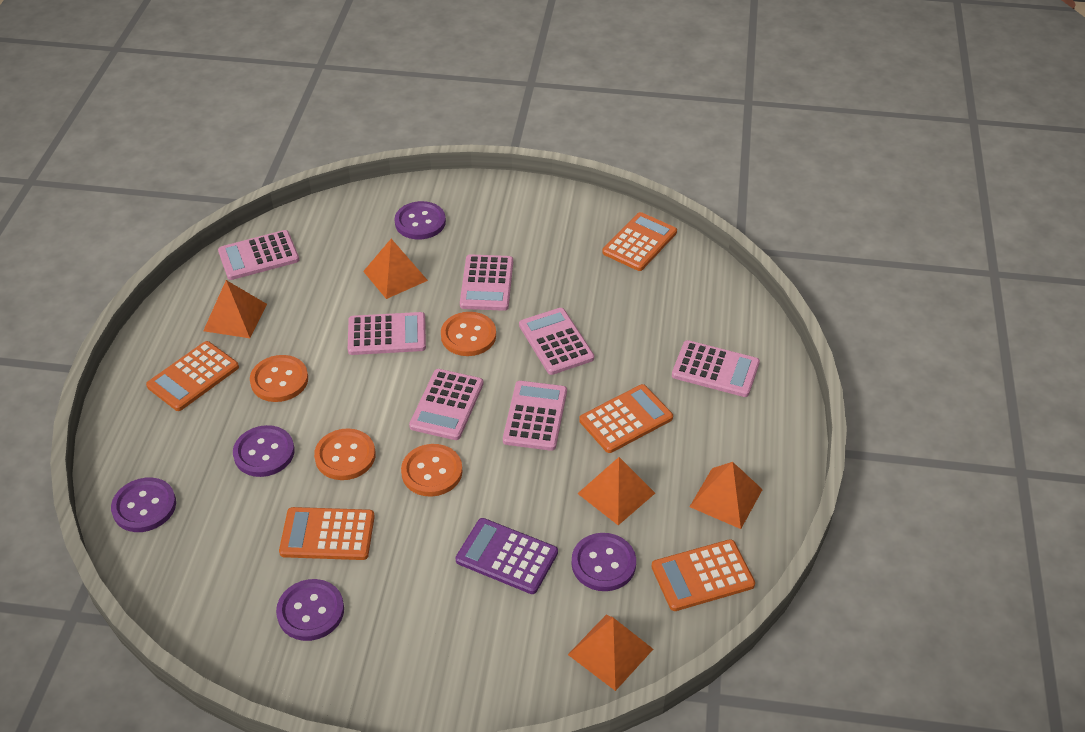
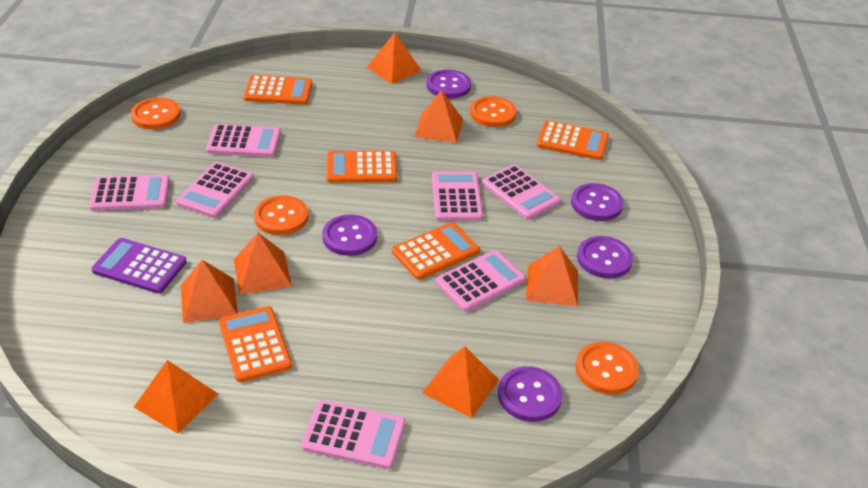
orange pyramid: [203,280,267,338] [363,239,428,299] [568,615,653,691] [577,457,655,525] [690,462,763,529] = 5 -> [134,360,218,434] [181,260,238,323] [234,233,292,295] [367,32,422,84] [415,90,463,143] [422,346,499,418] [526,246,578,306] = 7

